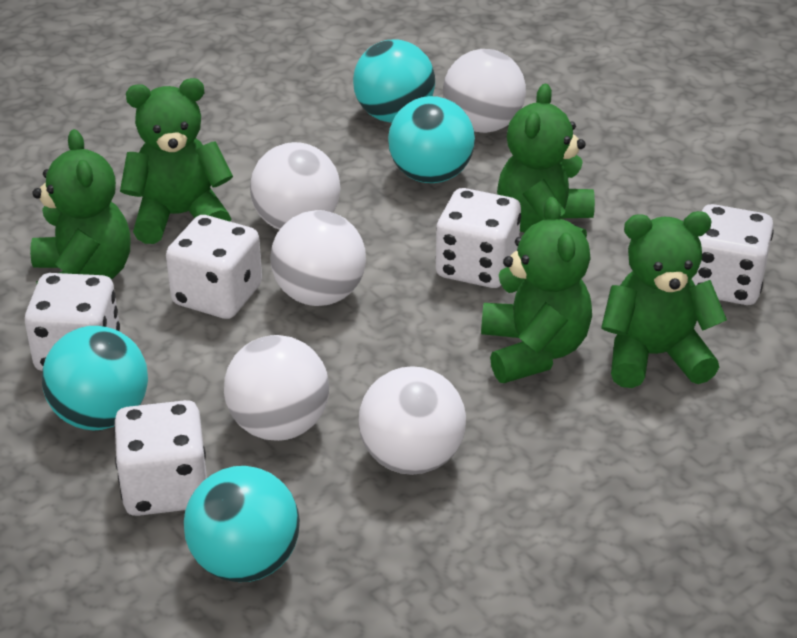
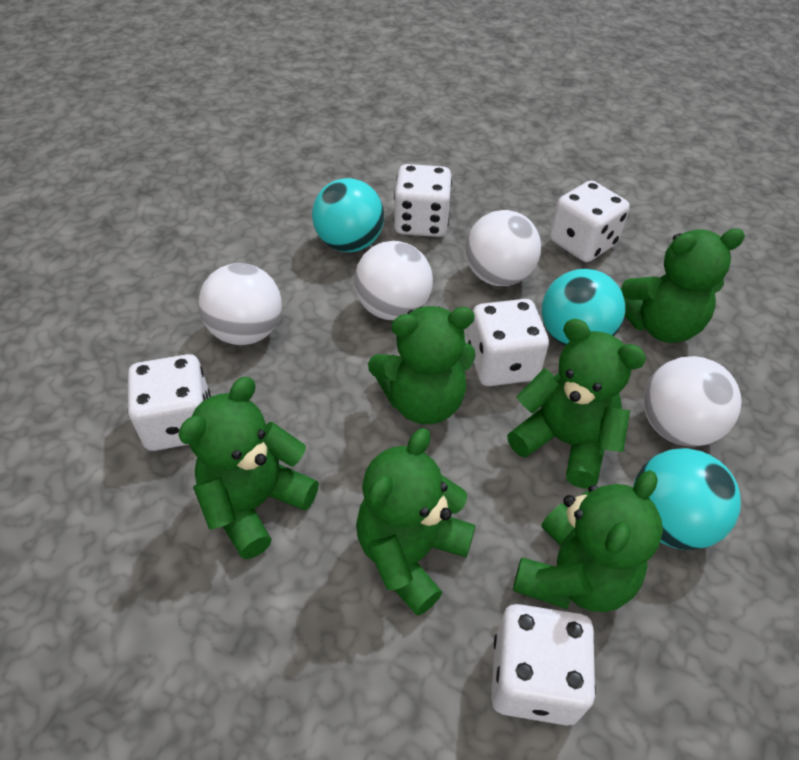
green teddy bear: [30,129,130,283] [120,78,233,244] [481,197,592,383] [497,84,595,237] [601,211,727,388] = 5 -> [178,377,319,559] [356,428,476,616] [368,306,475,424] [507,319,646,489] [513,470,663,612] [620,229,745,343] = 6
turquoise ball: [42,326,148,430] [184,466,300,582] [353,40,435,123] [388,96,475,183] = 4 -> [312,178,384,252] [542,269,625,346] [633,448,741,550] = 3
white ball: [224,335,329,441] [250,142,341,230] [270,210,366,306] [358,366,466,475] [443,49,526,133] = 5 -> [198,263,282,345] [354,241,433,320] [465,210,541,286] [643,356,742,447] = 4

